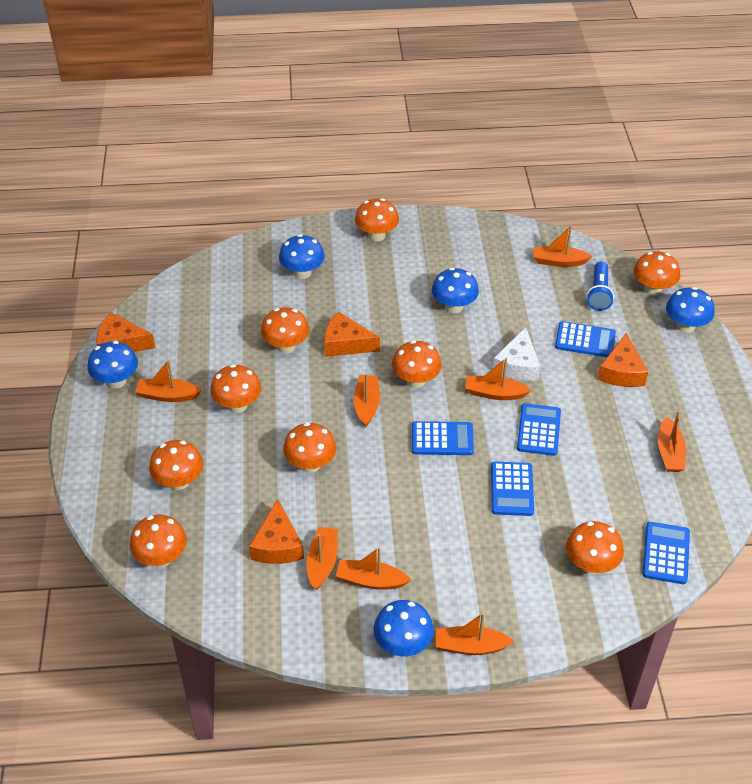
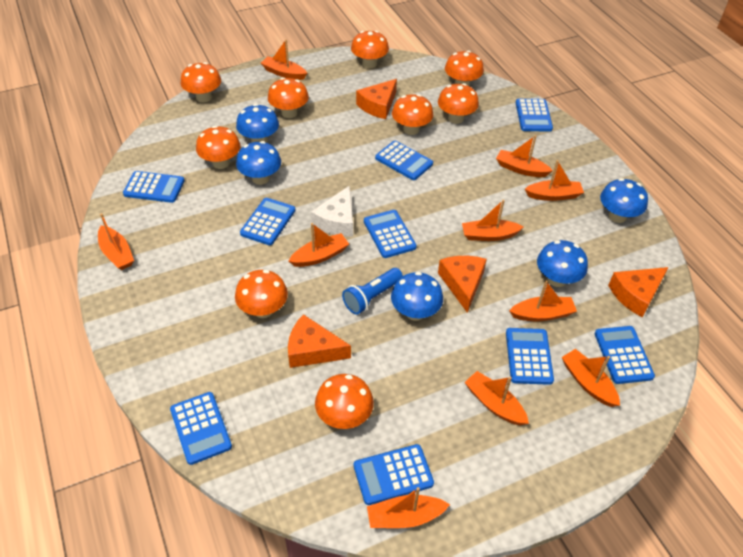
blue calculator: [412,421,474,455] [491,462,534,516] [517,403,561,456] [555,321,616,357] [643,522,690,584] = 5 -> [123,171,185,203] [170,392,232,465] [240,198,296,245] [354,444,434,505] [364,210,417,258] [375,141,433,180] [506,328,554,385] [516,99,553,132] [595,326,655,384] = 9
orange boat: [135,360,202,402] [306,527,338,591] [336,547,411,590] [353,374,380,427] [436,613,514,655] [465,358,531,400] [533,225,592,267] [658,411,686,472] = 8 -> [98,213,134,270] [261,39,307,80] [289,223,349,267] [367,487,450,528] [462,200,524,241] [464,371,529,426] [496,135,553,177] [509,281,577,322] [525,160,584,201] [562,349,620,407] = 10

